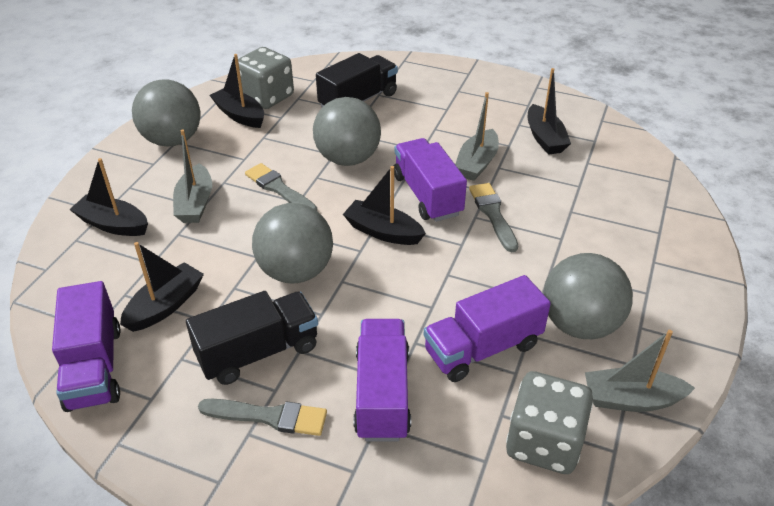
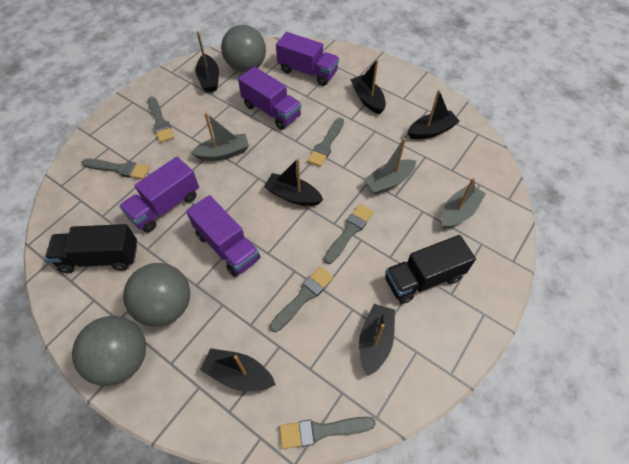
black boat: [69,158,148,236] [120,242,204,332] [210,54,264,128] [343,166,426,245] [528,68,571,155] = 5 -> [195,31,219,92] [200,348,276,391] [264,158,323,206] [350,59,386,114] [359,304,395,376] [408,90,460,139] = 6
grey ball: [132,80,200,146] [252,203,333,283] [313,97,381,166] [543,253,633,339] = 4 -> [72,316,146,386] [123,263,190,327] [221,25,266,72] = 3
grey brush: [198,399,327,436] [245,163,317,211] [469,183,518,252] = 3 -> [81,158,150,179] [148,96,174,143] [270,266,334,332] [280,417,376,449] [307,118,344,167] [324,204,374,264] = 6
grey dice: [238,47,294,109] [506,371,593,474] = 2 -> none = 0

